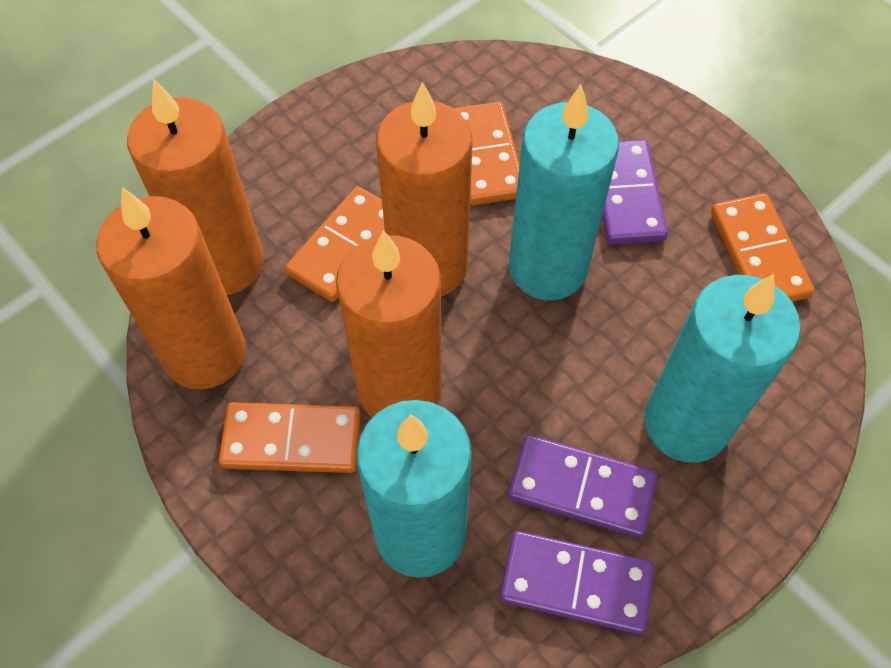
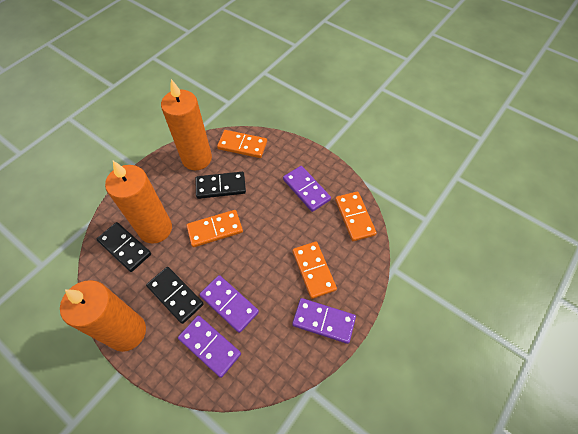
black domino: none = 0 -> [97,222,151,272] [146,267,204,324] [196,172,246,199] = 3
orange candle: [96,187,246,389] [127,79,264,295] [336,230,442,418] [376,82,472,296] = 4 -> [60,280,146,352] [105,161,172,244] [161,79,212,170] = 3
purple domino: [500,531,654,635] [508,435,657,538] [602,140,668,245] = 3 -> [178,316,241,378] [199,275,259,333] [283,166,331,212] [292,298,356,344] = 4
turquoise candle: [356,400,472,578] [509,85,619,300] [644,274,801,463] = 3 -> none = 0

